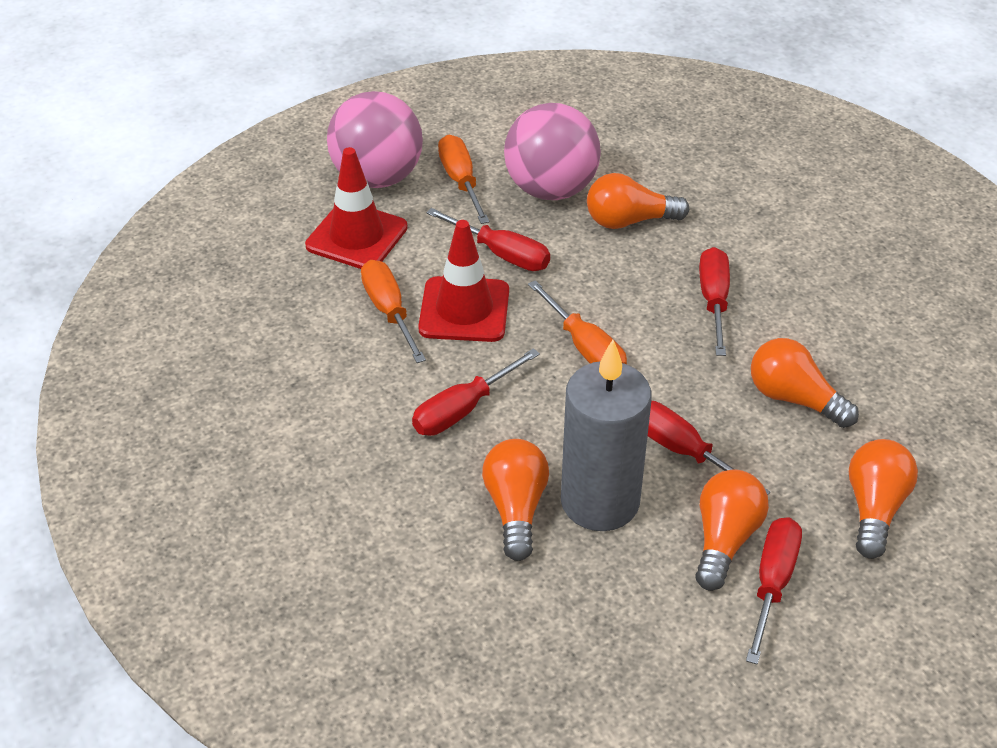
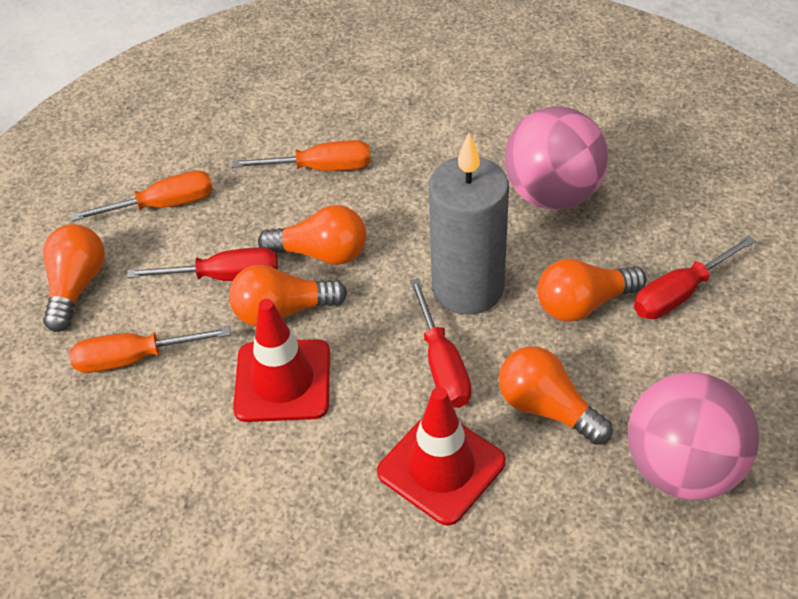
red screwdriver: [412,348,540,436] [426,208,550,271] [648,401,770,495] [699,247,730,356] [746,517,802,664] = 5 -> [127,247,278,281] [410,278,471,408] [634,235,756,319] = 3

